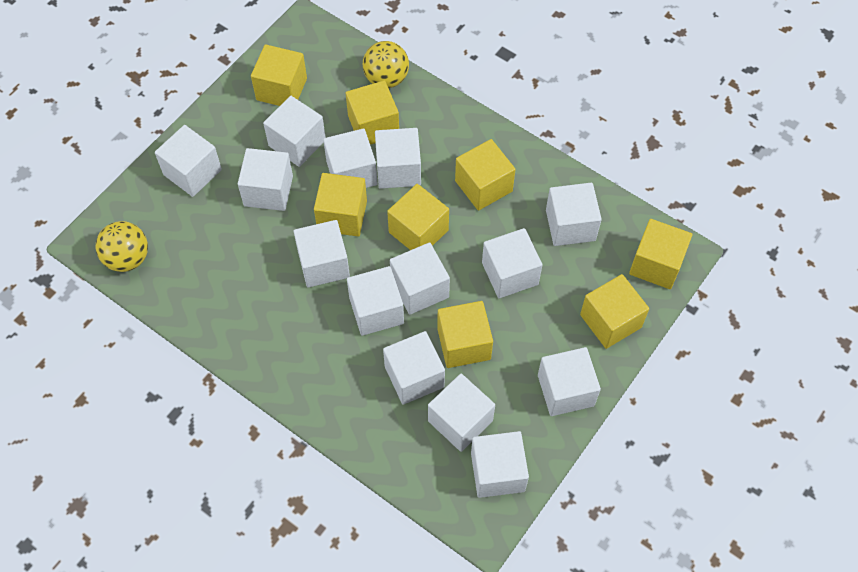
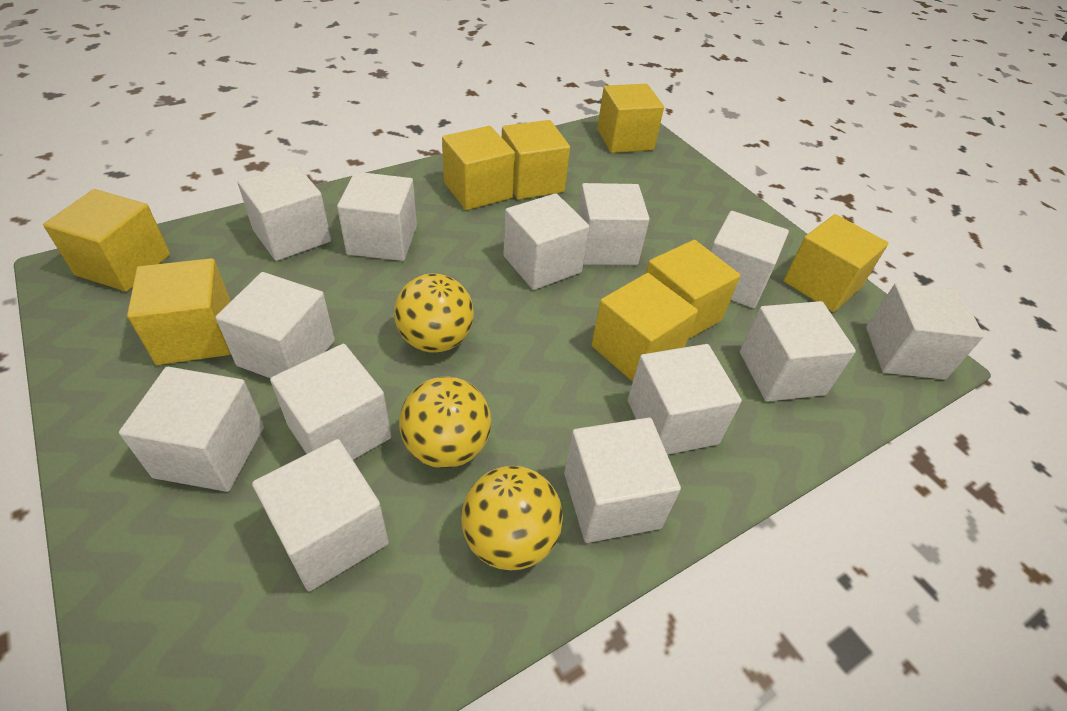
white cube: [155,125,222,197] [238,148,293,211] [263,96,326,167] [293,220,350,288] [323,128,378,188] [347,266,404,336] [375,128,421,189] [383,331,445,405] [390,242,450,315] [428,374,495,452] [471,431,529,498] [482,228,542,298] [538,347,601,416] [546,183,602,246] = 14 -> [119,367,264,492] [215,272,335,378] [238,164,331,261] [252,439,389,591] [270,344,391,460] [337,172,417,261] [503,193,590,290] [564,418,681,543] [578,183,650,265] [628,344,742,455] [710,211,789,308] [740,301,856,402] [866,283,984,380] = 13
yellow ball: [96,221,148,272] [363,41,409,88] = 2 -> [394,273,474,353] [399,377,491,468] [461,466,563,570] = 3

